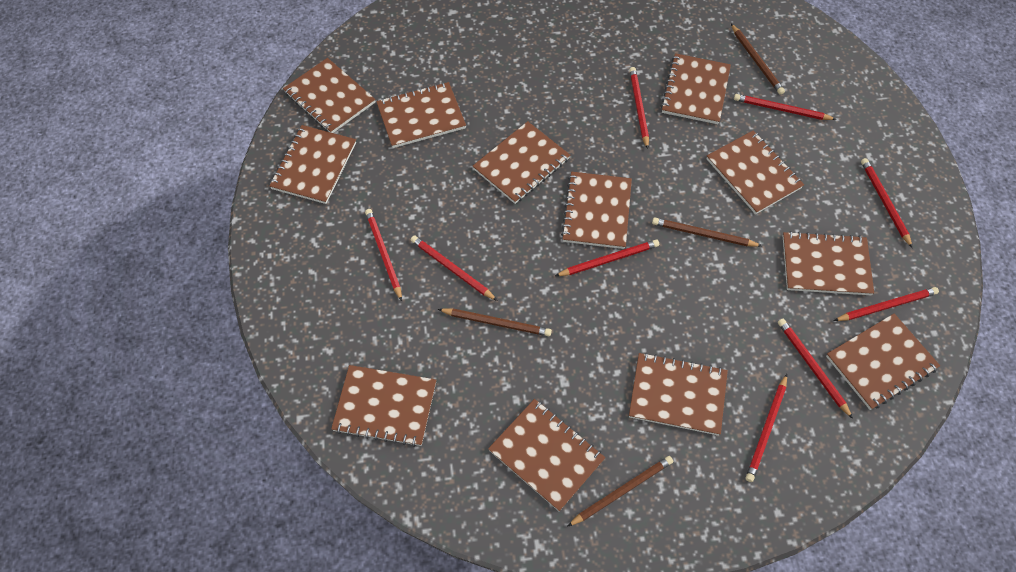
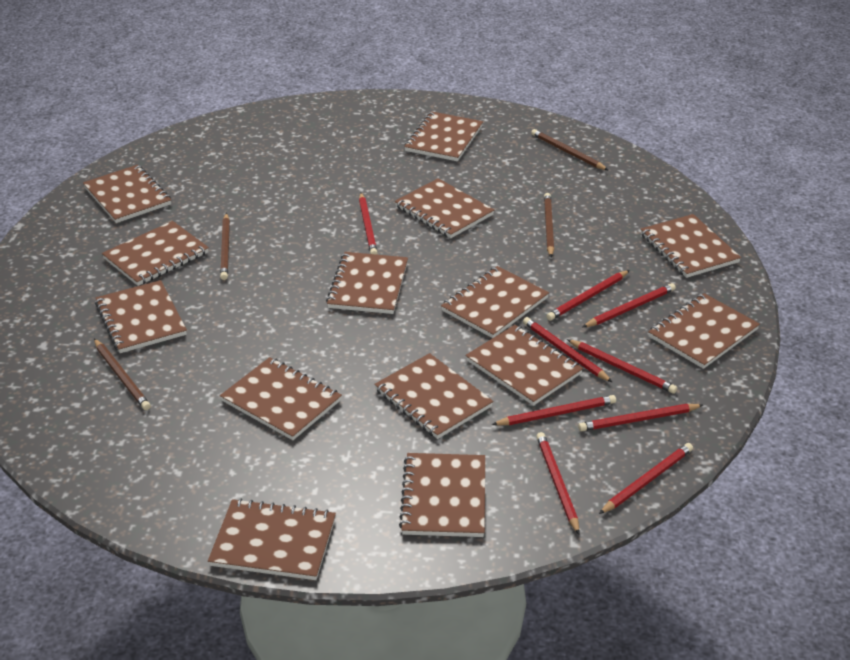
brown notebook: [269,125,356,204] [283,58,375,133] [331,365,436,447] [376,82,466,148] [473,121,570,204] [488,399,605,511] [561,172,632,249] [629,353,728,436] [661,53,731,124] [706,130,804,214] [783,231,874,295] [826,313,940,410] = 12 -> [83,165,171,223] [95,280,187,353] [102,221,209,286] [208,498,336,580] [220,357,342,440] [326,252,408,314] [374,353,493,439] [395,178,494,238] [399,453,485,537] [404,111,483,161] [441,266,549,338] [466,325,583,406] [641,214,741,278] [648,293,760,369] = 14

